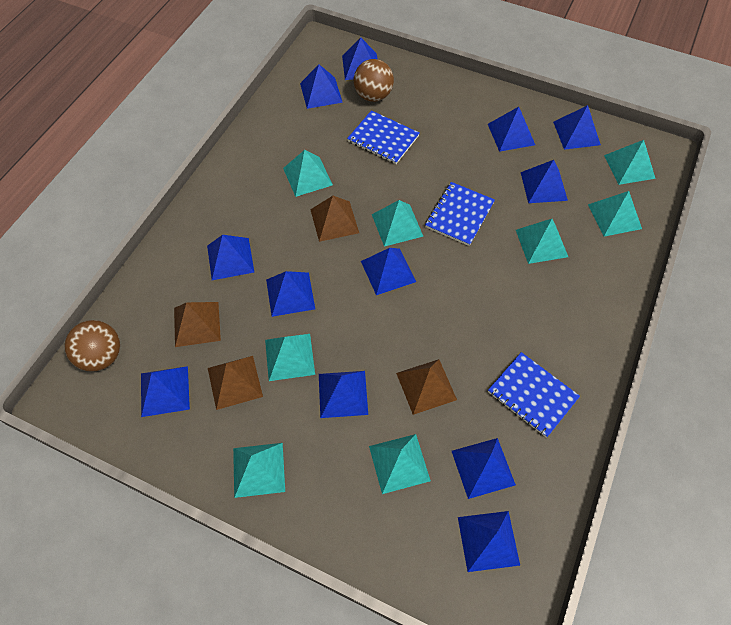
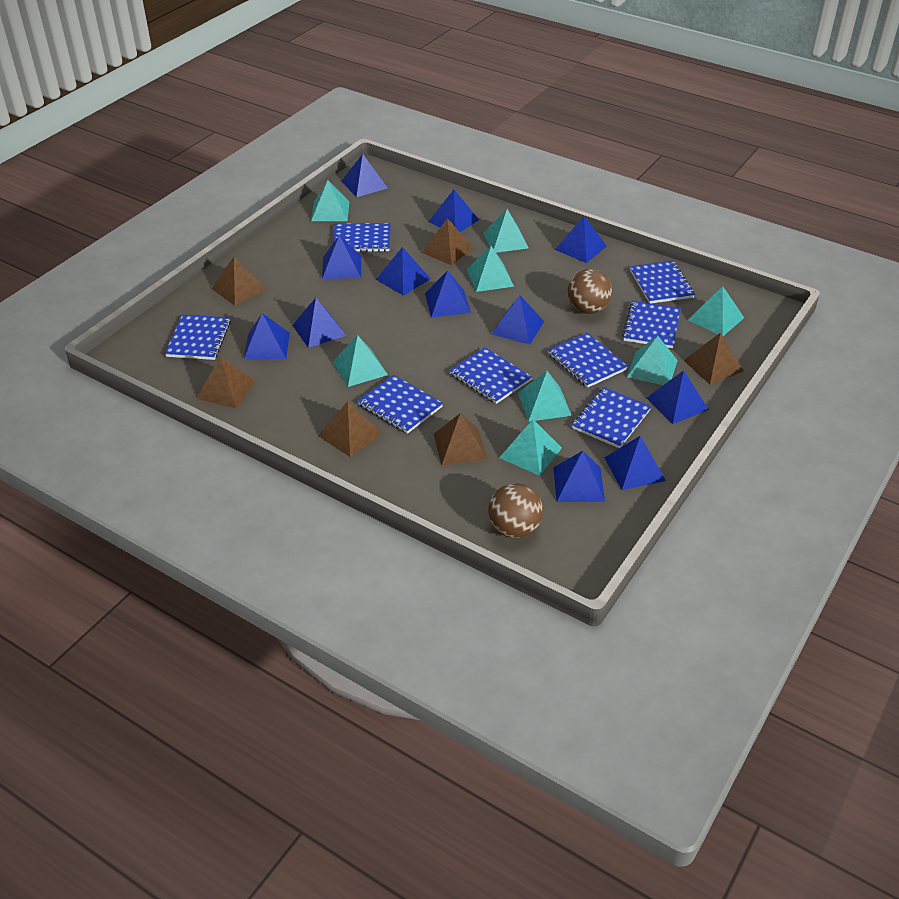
blue notebook: [347,110,420,164] [425,182,495,246] [488,352,580,438] = 3 -> [165,315,231,360] [333,223,391,252] [358,375,443,434] [449,347,532,404] [548,333,628,388] [572,387,651,448] [622,301,681,348] [630,261,695,304] = 8
brown pyramid: [174,302,221,347] [208,356,263,410] [310,196,359,242] [396,359,457,415] = 4 -> [196,356,256,408] [211,257,266,306] [318,401,383,457] [421,218,473,265] [433,413,487,466] [683,333,744,385] = 6

